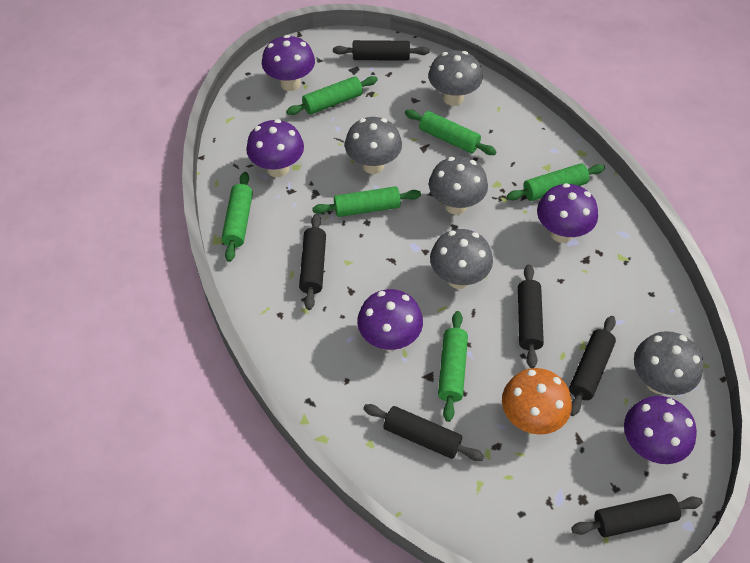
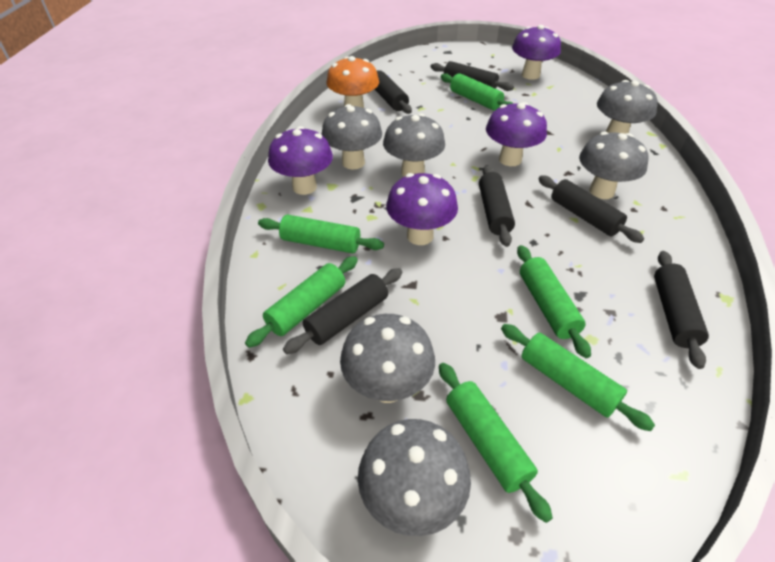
grey mushroom: [345,117,402,174] [428,50,483,106] [429,156,488,215] [430,229,493,289] [634,331,703,395] = 5 -> [322,104,382,170] [340,314,435,403] [358,419,471,536] [383,113,445,177] [579,132,648,199] [597,80,658,134] = 6
purple mushroom: [246,119,304,177] [262,35,315,91] [357,289,423,351] [537,183,598,243] [624,396,697,464] = 5 -> [268,126,333,195] [386,173,458,245] [486,102,547,166] [512,25,561,80] = 4

